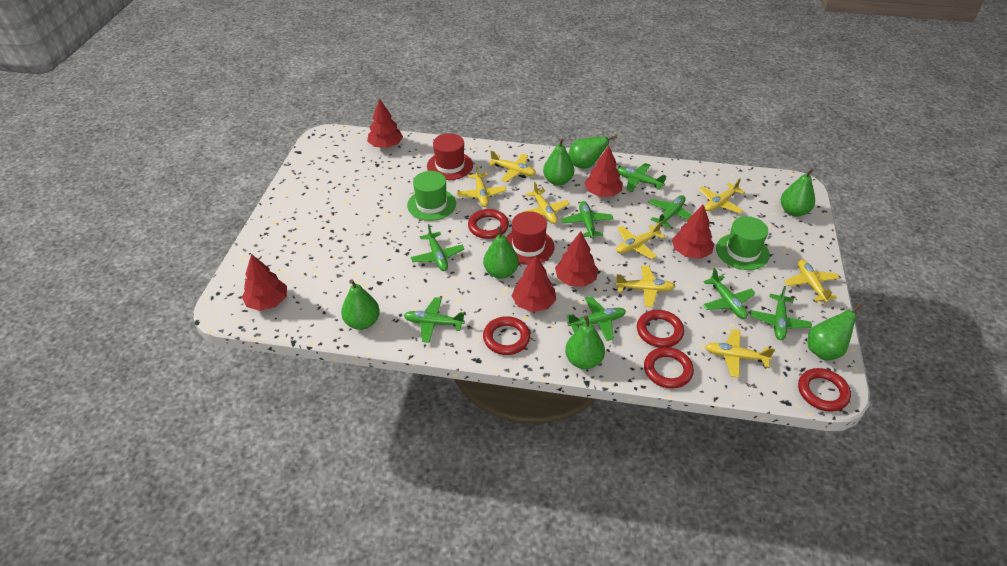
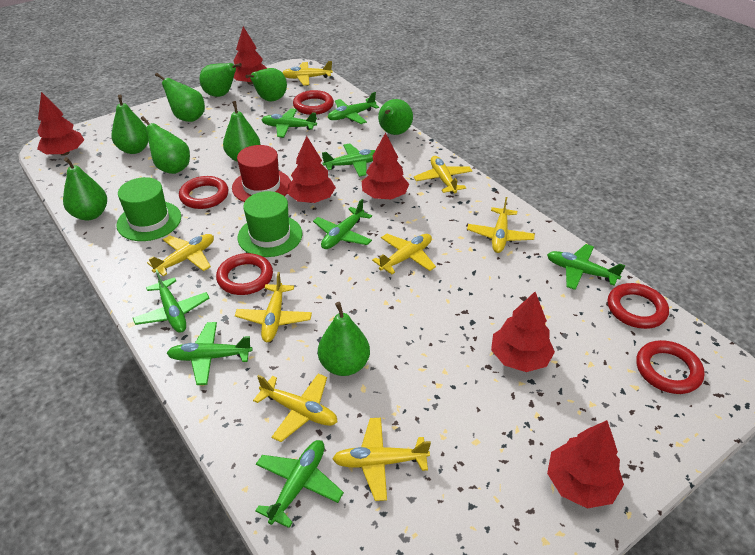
green pear: [341,279,380,330] [483,226,519,279] [543,138,574,186] [565,315,605,369] [568,135,617,169] [781,168,815,217] [808,303,862,360] = 7 -> [63,157,107,220] [111,95,149,154] [141,116,190,174] [155,73,205,122] [200,63,242,97] [223,101,261,162] [246,68,287,101] [318,302,370,376] [378,99,413,135] = 9
red hat: [427,133,473,180] [506,211,555,265] = 2 -> [232,145,291,202] = 1

